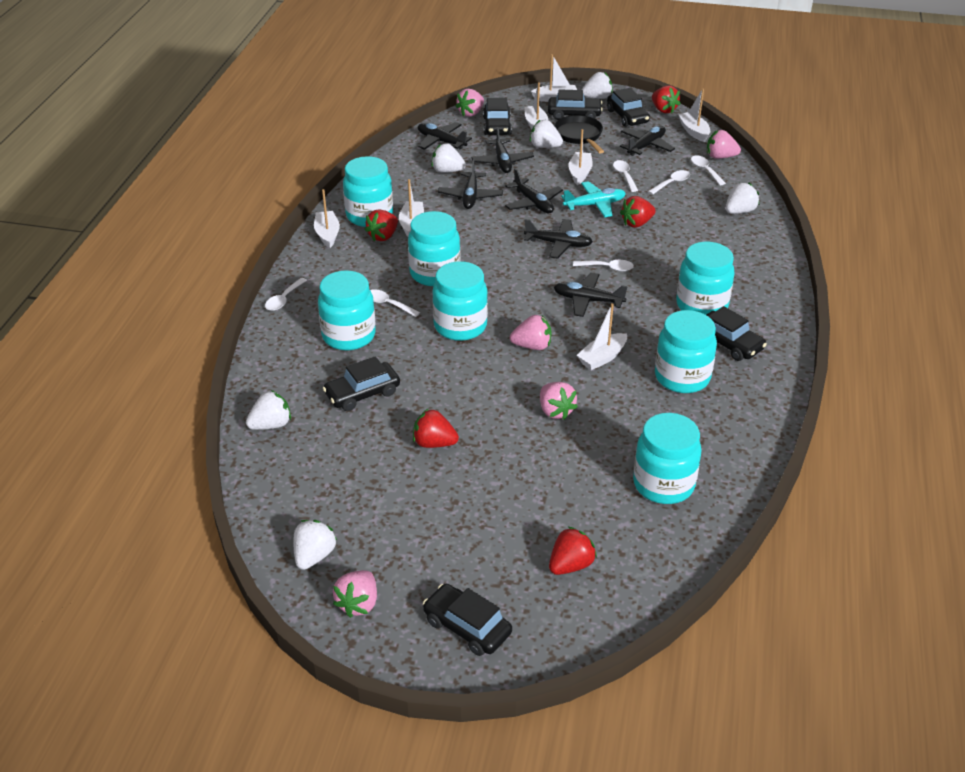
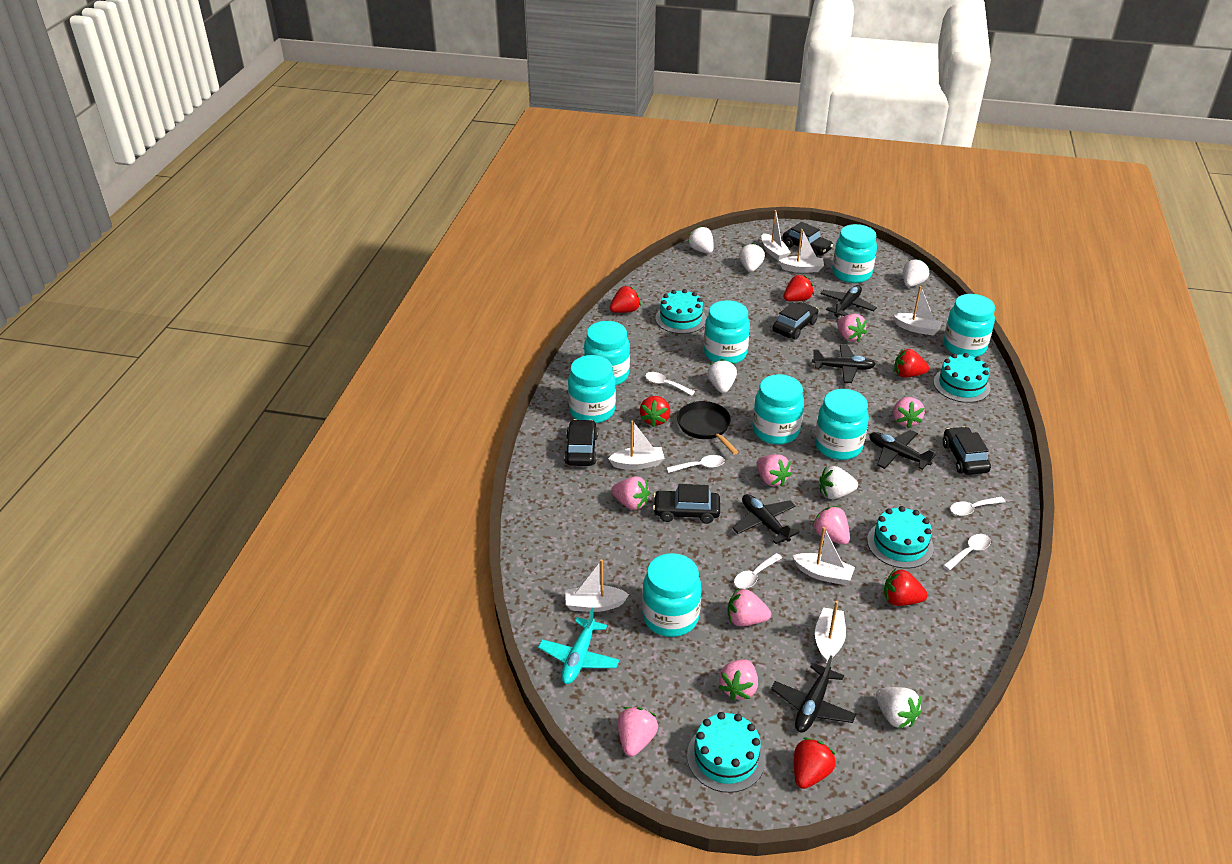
black car: [323,356,400,411] [423,584,512,656] [483,98,512,135] [548,89,603,120] [607,88,650,127] [707,306,767,361] = 6 -> [564,419,598,466] [653,484,720,524] [772,302,818,340] [783,222,833,257] [943,427,991,475] = 5
black plane: [418,122,472,150] [438,160,503,209] [471,127,534,173] [505,168,563,213] [524,219,593,259] [554,273,628,317] [620,126,675,156] = 7 -> [732,494,799,544] [771,655,856,732] [812,345,876,383] [820,285,877,318] [869,430,935,470] = 5
pink strawberry: [333,570,377,618] [455,89,484,117] [510,315,552,350] [540,382,578,420] [707,130,741,159] = 5 -> [611,476,650,510] [617,707,658,757] [718,659,758,701] [728,588,771,626] [757,454,791,487] [812,506,850,545] [837,314,867,342] [893,397,925,428] = 8
red strawberry: [365,209,398,241] [413,408,459,448] [549,527,597,575] [620,196,656,228] [652,85,680,113] = 5 -> [610,286,641,313] [640,396,670,427] [783,275,814,302] [794,738,836,789] [884,569,928,606] [894,349,929,378] = 6
turquoise cake: none = 0 -> [656,289,707,334] [687,712,765,793] [867,506,934,568] [933,353,990,403] = 4
turquoise jar: [318,270,376,350] [343,156,393,227] [408,211,460,286] [432,261,488,341] [633,413,702,504] [655,310,717,393] [676,242,735,315] = 7 -> [568,355,616,423] [584,321,630,385] [642,553,701,637] [704,300,750,364] [752,374,804,445] [815,389,869,460] [832,224,877,283] [943,294,995,357] = 8
white spoon: [265,278,307,311] [371,289,420,317] [573,260,634,271] [613,160,638,192] [648,170,690,195] [691,155,726,185] = 6 -> [645,372,695,396] [667,455,725,473] [734,553,782,589] [943,534,991,570] [950,497,1005,516] = 5

